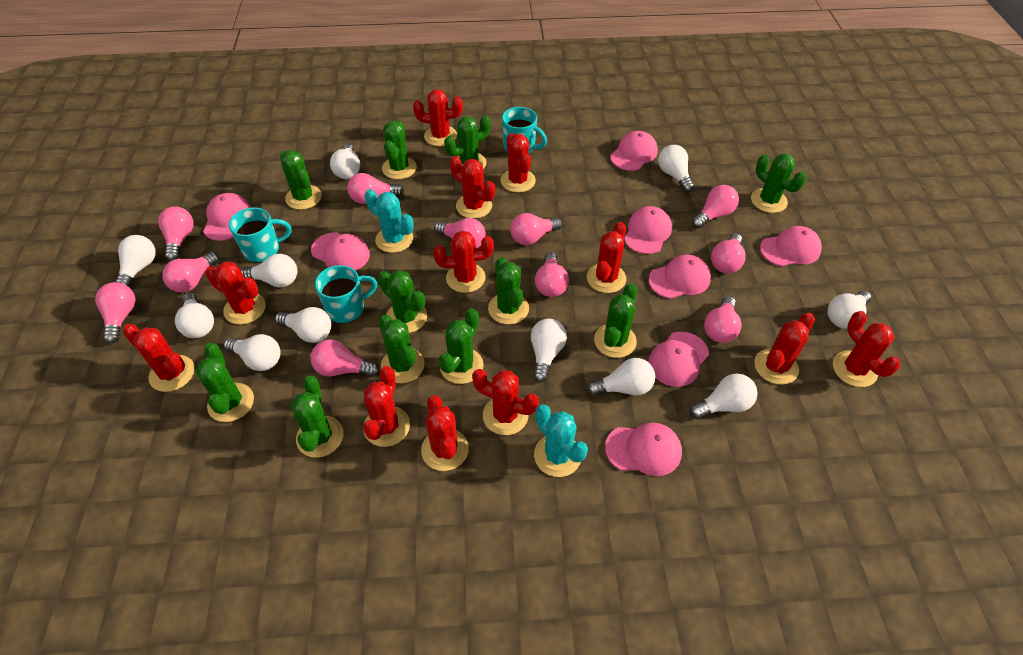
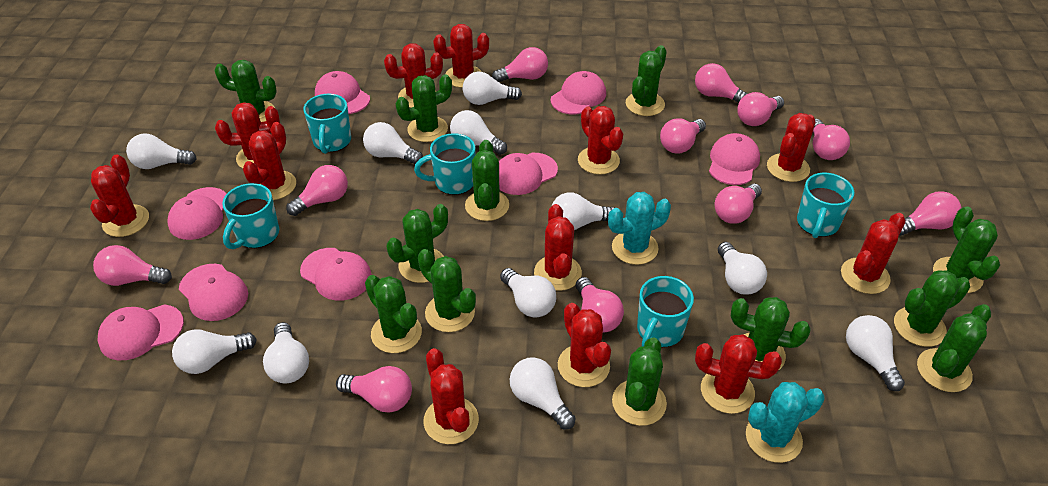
green cactus: [196,343,254,422] [280,150,322,210] [291,376,344,458] [378,270,427,333] [379,315,424,383] [382,120,417,179] [439,308,484,384] [444,115,491,169] [488,257,529,325] [594,283,637,358] [751,153,806,213] = 11 -> [214,60,277,122] [365,275,422,353] [387,204,448,283] [396,74,452,142] [418,249,476,332] [465,140,509,221] [612,337,667,426] [626,45,667,116] [731,297,811,370] [894,270,970,347] [917,304,991,392] [933,206,1000,293] = 12
turquoise mug: [229,207,292,263] [315,265,378,323] [502,107,547,153] = 3 -> [222,183,279,249] [303,94,351,154] [414,133,476,195] [637,276,694,347] [797,173,854,238] = 5

